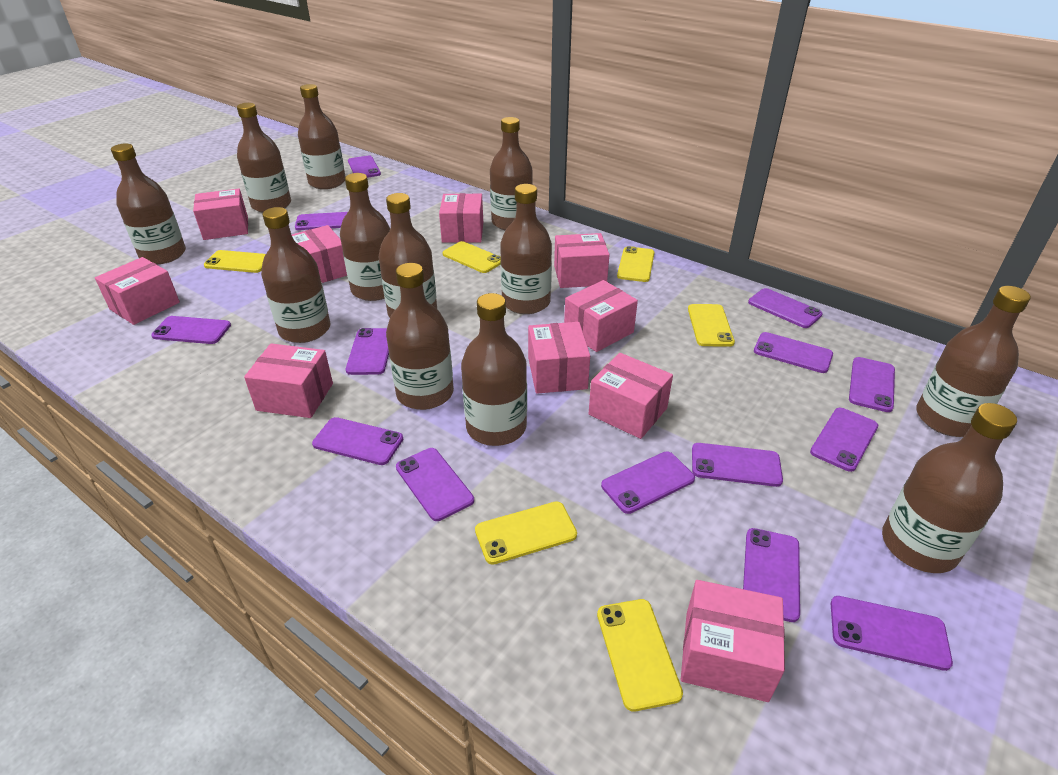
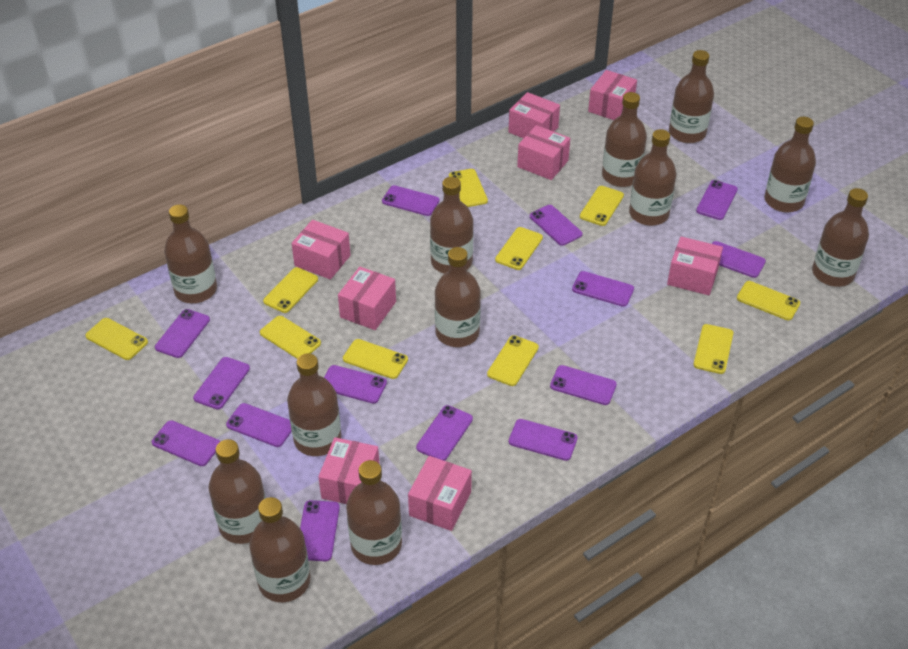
pink box: [95,257,180,325] [193,189,248,240] [244,343,333,418] [292,225,347,283] [439,193,483,243] [528,322,590,394] [554,233,610,288] [564,280,638,352] [589,353,673,439] [681,580,785,702] = 10 -> [292,220,351,280] [318,437,380,504] [338,267,396,330] [408,456,472,531] [508,92,560,139] [517,125,570,180] [588,70,637,120] [667,237,723,295] = 8
yellow phone: [204,250,266,273] [442,241,501,273] [475,501,577,565] [597,599,683,712] [617,246,655,282] [688,304,735,347] = 6 -> [85,318,148,360] [260,316,321,359] [263,267,318,313] [343,339,408,379] [449,169,488,207] [487,335,539,386] [495,227,543,270] [580,186,624,226] [693,324,733,374] [737,281,800,320] = 10

